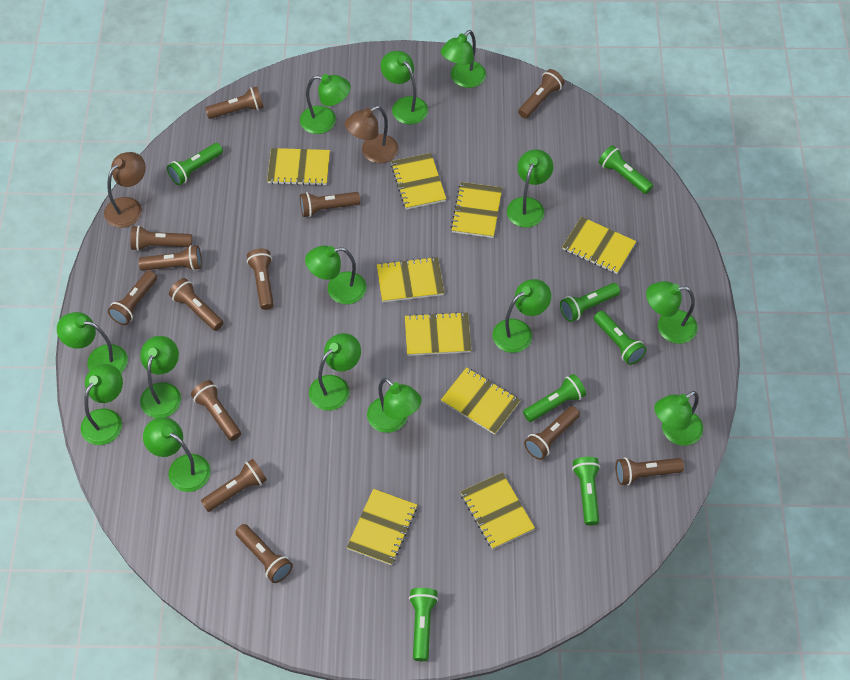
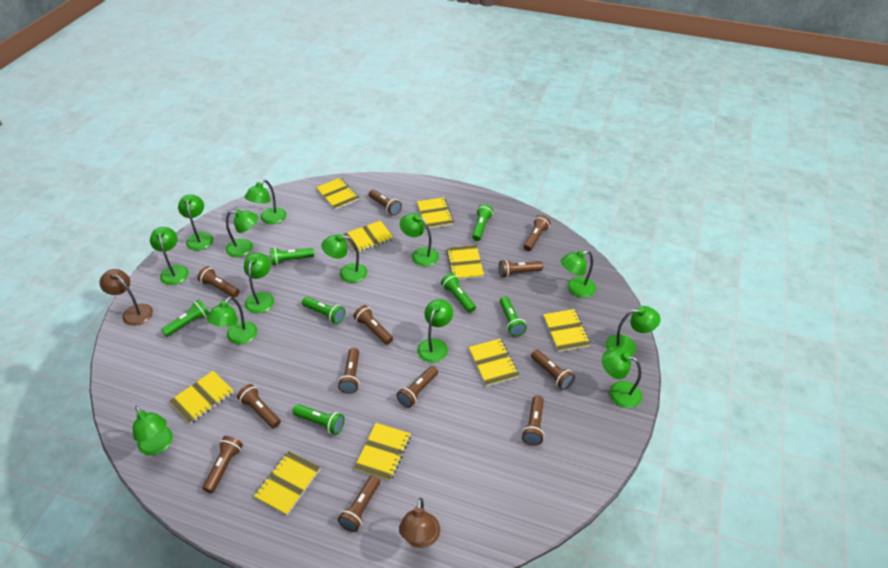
brown flashlight: [108,270,157,325] [130,226,192,251] [139,245,202,271] [169,278,223,331] [191,380,241,441] [201,459,267,512] [205,87,264,119] [235,524,293,583] [247,248,274,310] [300,192,360,217] [518,69,565,119] [524,406,580,460] [616,457,684,485] = 13 -> [197,266,240,298] [202,436,243,493] [237,384,281,428] [338,348,359,394] [338,475,380,532] [353,305,393,345] [369,190,402,215] [396,366,438,408] [499,259,543,278] [522,395,544,445] [524,215,551,251] [531,350,575,390] = 12
green lamp: [57,312,128,373] [81,364,123,445] [140,336,181,418] [143,417,211,492] [300,74,351,134] [305,245,367,304] [309,333,361,411] [367,378,421,433] [381,51,428,124] [441,30,486,88] [493,279,551,353] [507,149,553,227] [646,281,698,344] [654,391,703,446] = 14 -> [133,406,173,455] [150,227,189,285] [178,194,213,251] [207,297,257,345] [226,209,258,257] [244,253,274,314] [245,180,286,224] [321,234,367,283] [400,213,439,266] [417,299,453,363] [561,250,596,297] [602,350,642,408] [606,306,660,357] = 13

